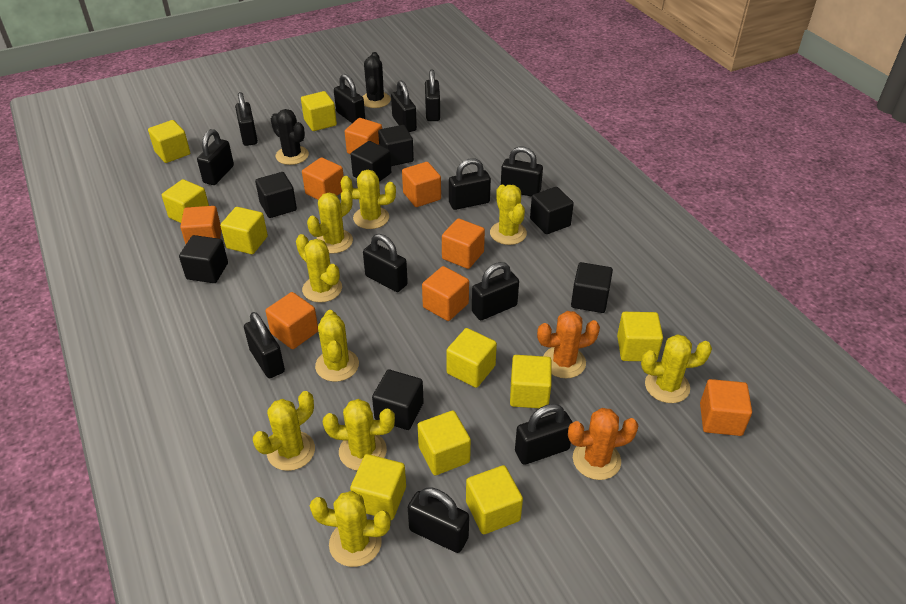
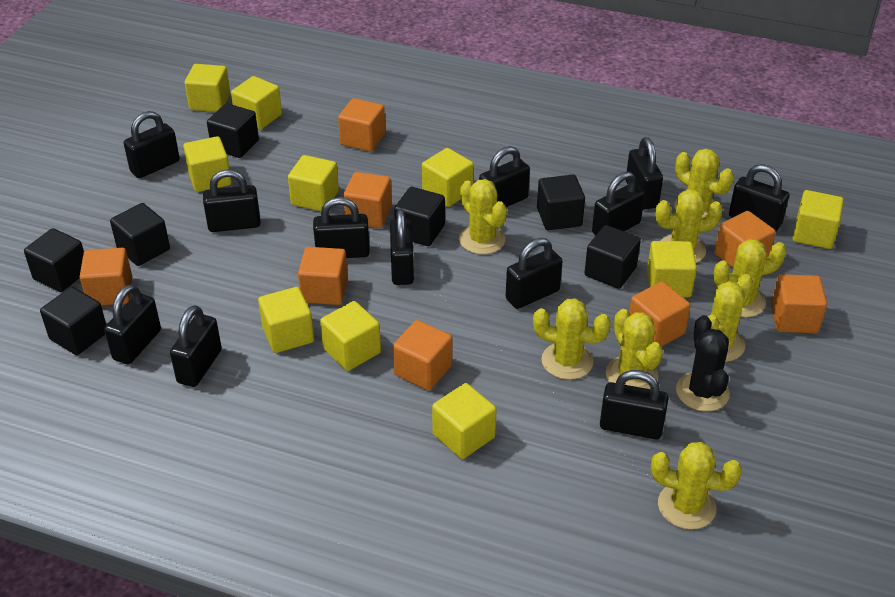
black cactus: [271,109,309,165] [362,52,391,108] = 2 -> [676,315,730,411] = 1
orange cactus: [537,311,600,378] [568,408,639,480] = 2 -> none = 0
yellow cactus: [253,391,315,471] [296,234,342,303] [307,189,353,254] [310,491,391,567] [315,310,359,382] [323,399,395,471] [341,170,396,229] [490,185,527,245] [641,334,712,403] = 9 -> [459,179,507,255] [533,299,611,380] [606,309,663,389] [651,442,742,530] [655,189,723,263] [674,149,734,218] [693,274,753,362] [713,239,786,318] = 8

